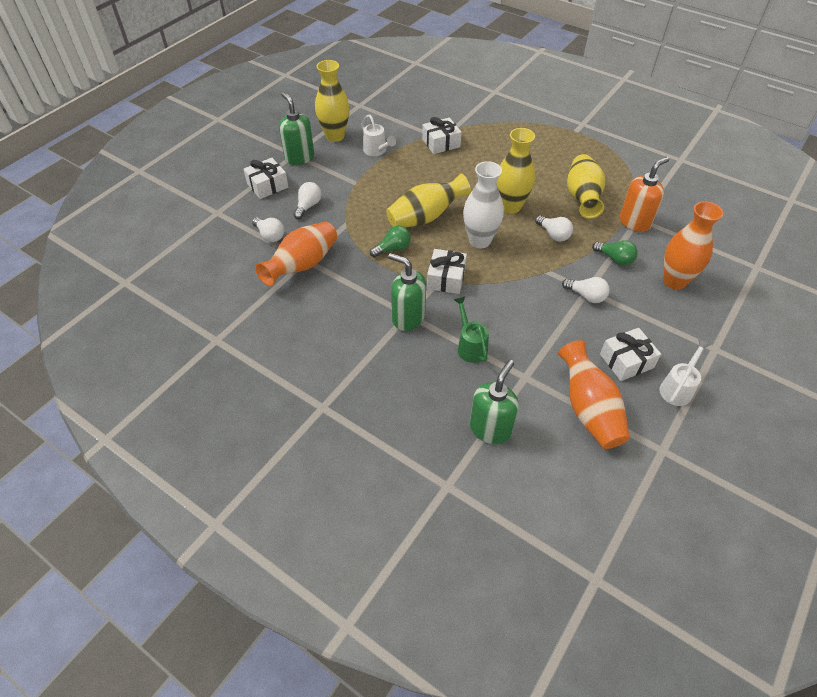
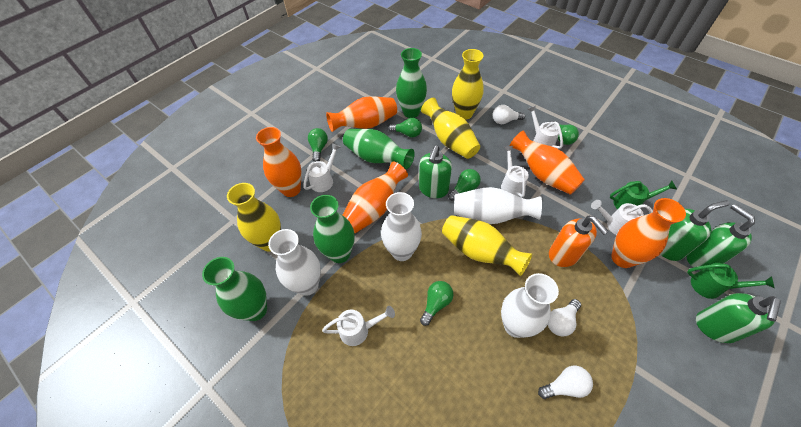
green light bulb: [370,226,411,257] [592,240,637,266] = 2 -> [308,128,328,162] [388,118,422,137] [420,281,453,326] [448,169,481,201] [551,121,579,145] = 5
green soap dispenser: [279,92,314,165] [388,253,426,331] [470,360,519,444] = 3 -> [419,146,452,198] [660,200,730,261] [687,204,755,271] [696,293,781,343] = 4
green vase: none = 0 -> [202,257,267,321] [310,195,355,263] [343,129,415,169] [396,48,427,118] = 4
green watering can: [453,296,489,363] = 1 -> [610,181,677,209] [687,263,775,299] = 2
orange vase: [255,222,337,286] [558,340,630,449] [663,201,723,290] = 3 -> [256,127,302,197] [326,96,397,132] [343,162,408,234] [510,130,585,195] [611,198,686,268] = 5
white gift: [244,158,288,199] [422,117,462,154] [427,249,467,294] [600,328,661,381] = 4 -> none = 0
white light bulb: [252,217,284,242] [293,182,321,219] [535,215,573,241] [562,277,610,303] = 4 -> [493,105,525,124] [538,366,593,399] [548,299,581,336] = 3
white vase: [463,161,504,248] = 1 -> [268,229,321,296] [381,192,422,261] [454,187,542,224] [501,273,559,338] = 4
white watering can: [361,115,396,156] [659,339,711,406] = 2 -> [303,143,340,192] [322,306,395,346] [501,146,529,198] [528,106,563,149] [591,200,653,235] = 5

